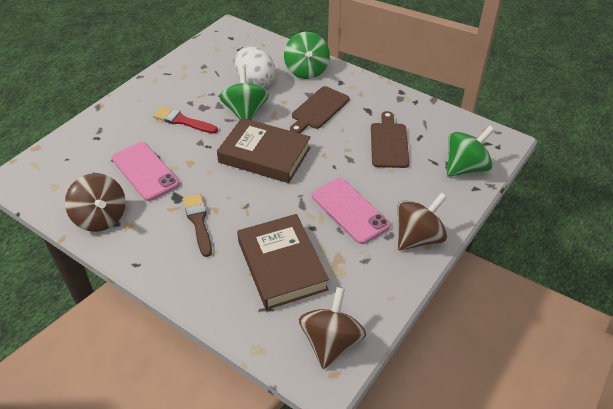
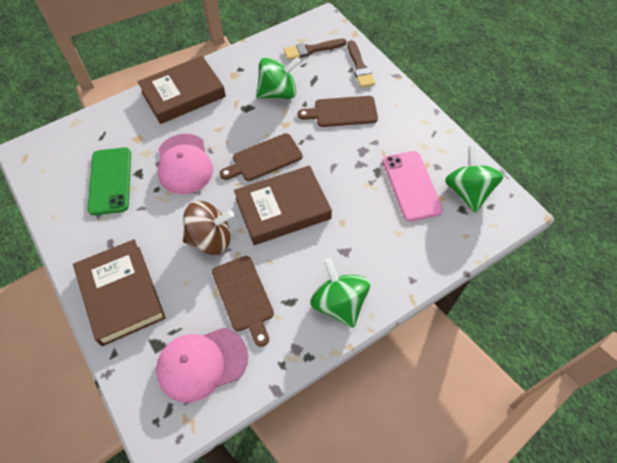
brown book: [217,118,311,183] [237,214,329,310] = 2 -> [73,239,166,346] [137,56,226,124] [234,165,332,245] = 3
brown brush: [183,193,212,257] = 1 -> [284,39,347,60] [347,40,375,88] = 2
brown cutting board: [290,86,349,133] [371,111,409,168] = 2 -> [212,256,274,347] [220,133,302,181] [298,96,378,127] = 3
brown spinning top: [65,173,126,232] [299,287,366,369] [397,192,447,250] = 3 -> [183,201,234,255] = 1
green phone: none = 0 -> [87,147,131,215] = 1
pink cap: none = 0 -> [156,328,248,403] [158,134,213,194] = 2
pink phone: [112,142,180,201] [312,178,391,244] = 2 -> [383,151,443,221] = 1
red brush: [153,106,218,134] = 1 -> none = 0
white egg: [235,46,276,88] = 1 -> none = 0

